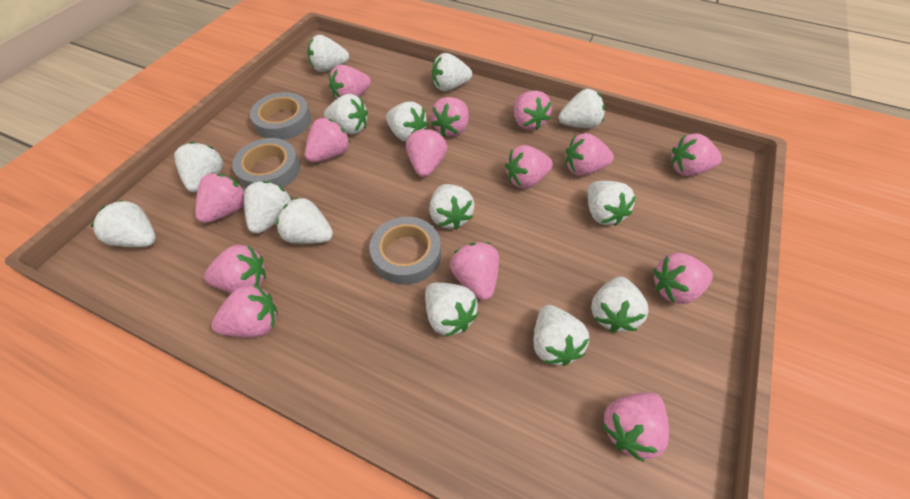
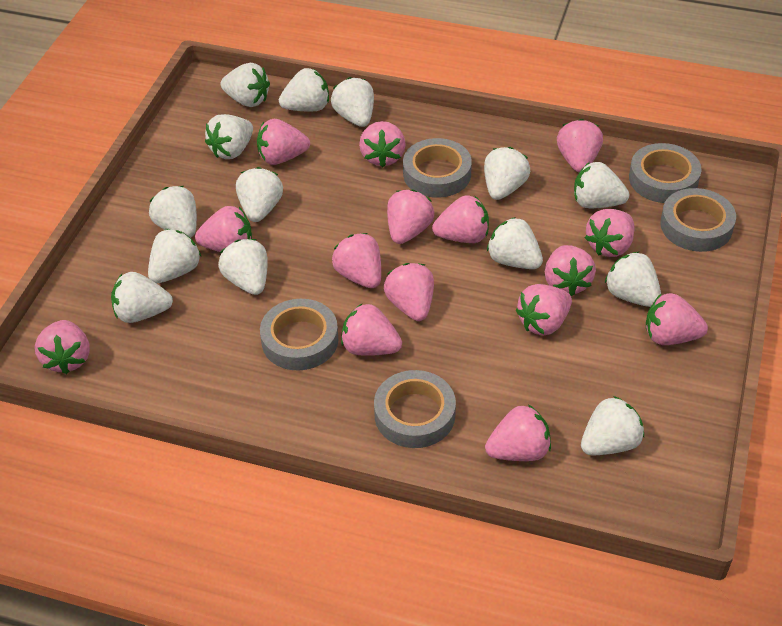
grey tape: [232,138,300,188] [250,92,311,140] [369,217,441,285] = 3 -> [260,299,338,371] [374,370,456,448] [403,138,472,198] [629,143,701,203] [660,188,736,252] = 5
pink strawberry: [195,173,245,223] [204,245,266,293] [212,284,278,338] [305,118,351,162] [329,65,371,100] [406,128,447,177] [431,97,469,137] [450,242,499,300] [505,145,553,189] [514,91,552,130] [566,133,614,176] [602,392,669,462] [653,253,713,304] [671,133,722,176] = 14 -> [35,320,90,374] [195,206,252,252] [257,119,310,165] [332,233,381,288] [341,303,402,356] [359,121,405,167] [384,263,434,321] [387,189,434,244] [432,195,489,243] [485,405,551,461] [516,284,572,335] [545,245,596,297] [557,119,603,172] [585,209,635,257] [646,293,708,345] = 15

